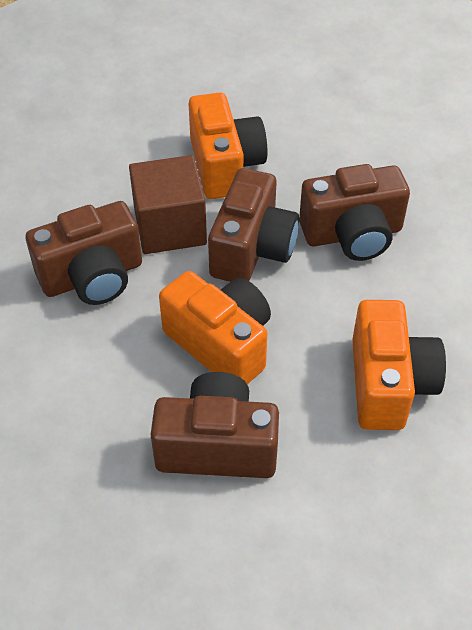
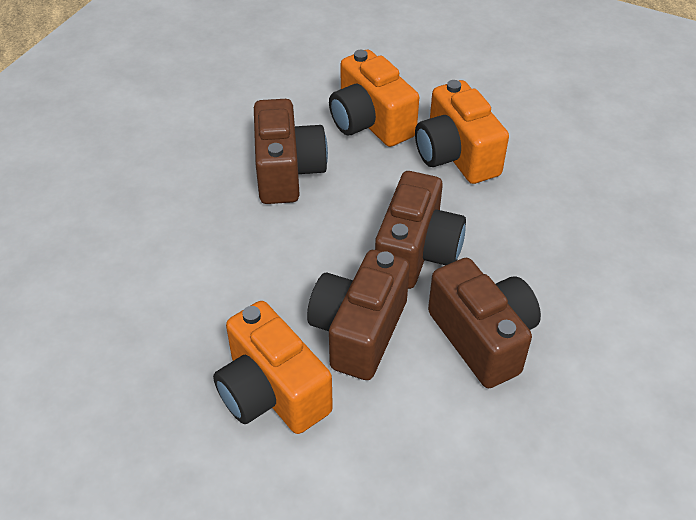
brown cube: [129,155,207,254] = 1 -> none = 0

